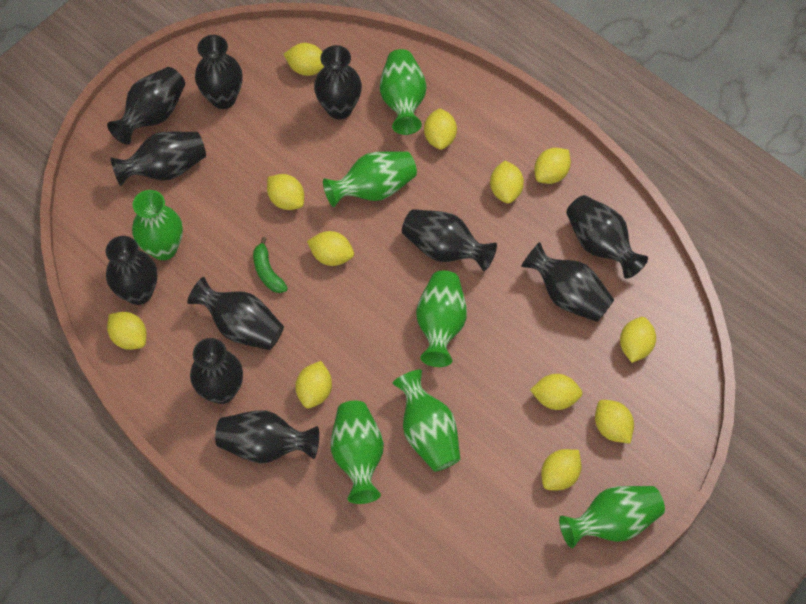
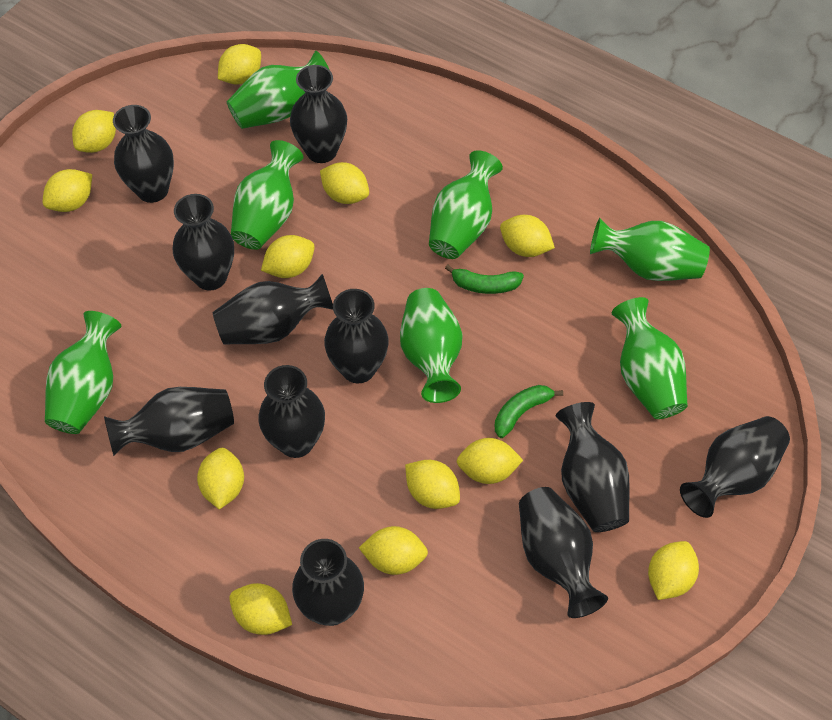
green banana: [253,237,288,293] = 1 -> [445,265,524,294] [495,385,563,438] = 2

